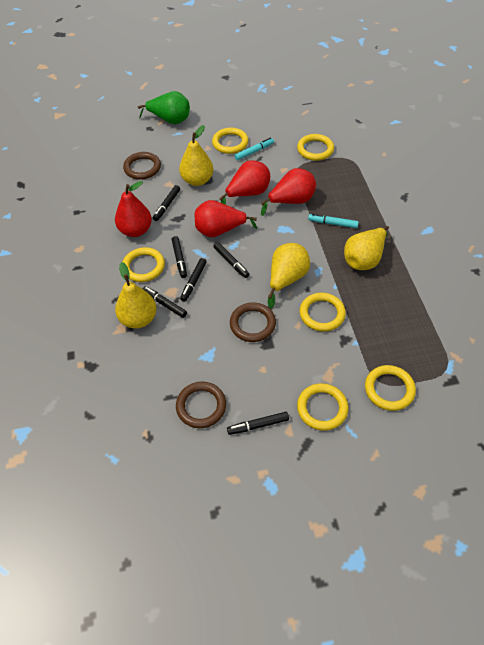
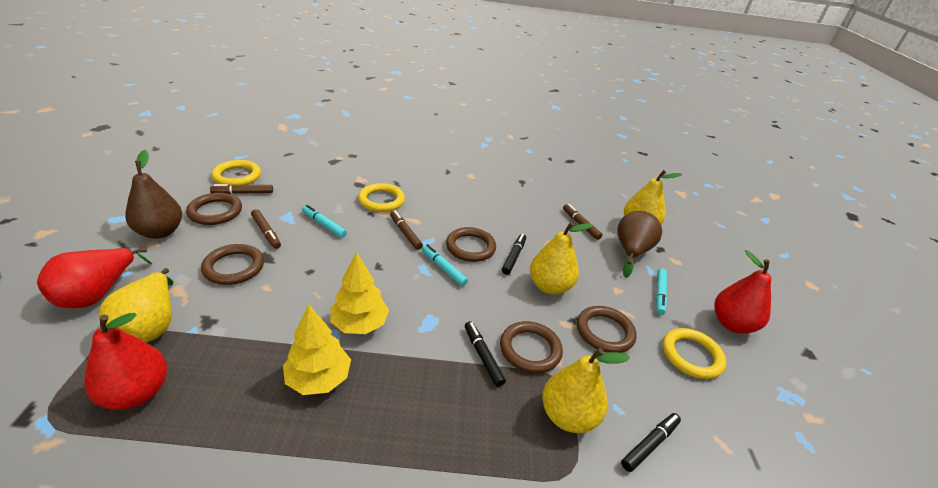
black marker: [143,286,187,318] [153,185,180,221] [172,236,187,278] [180,258,207,302] [213,242,249,278] [227,412,289,435] = 6 -> [465,321,506,387] [502,234,526,274] [621,413,681,472] = 3
brown marker: none = 0 -> [210,184,273,194] [251,209,281,249] [390,211,423,250] [563,204,602,240] = 4
brown pear: none = 0 -> [125,150,182,239] [617,211,662,278] = 2
brown ring: [123,152,161,180] [176,381,226,428] [230,302,276,342] = 3 -> [186,193,242,225] [201,244,264,285] [446,227,496,262] [500,321,563,373] [577,306,637,353] = 5
green pear: [138,91,190,124] = 1 -> none = 0
red pear: [115,181,152,237] [195,200,257,237] [219,160,270,205] [261,168,316,216] = 4 -> [37,247,152,308] [84,313,167,410] [714,250,771,334] = 3
turquoise marker: [235,138,274,160] [308,214,359,228] = 2 -> [302,205,347,238] [422,244,468,286] [656,268,667,315] = 3
yellow ring: [123,247,165,282] [212,128,249,154] [297,134,334,161] [297,383,349,431] [300,293,346,332] [365,365,416,411] = 6 -> [212,160,261,186] [358,183,405,212] [663,328,726,379] = 3
yellow tree: none = 0 -> [283,305,351,395] [330,252,389,334] = 2

